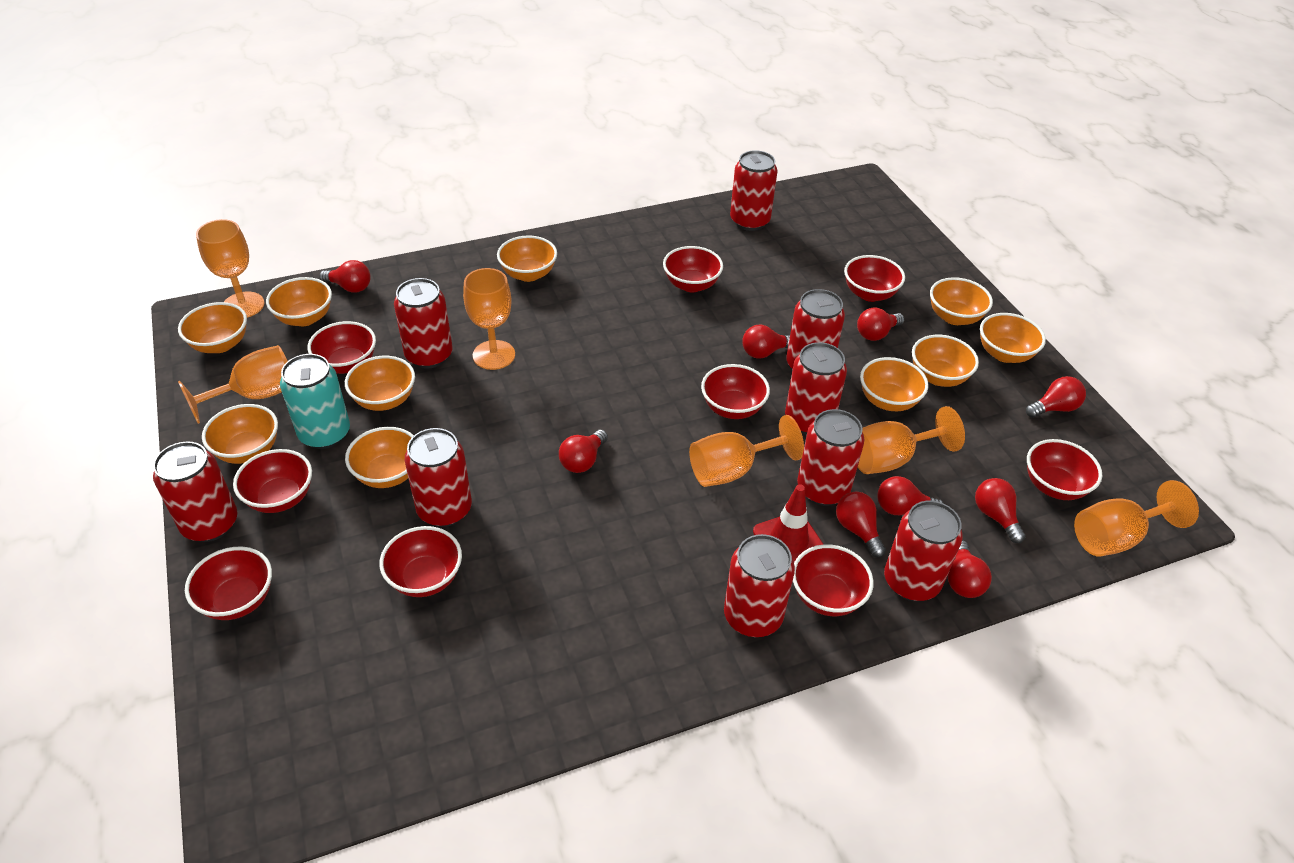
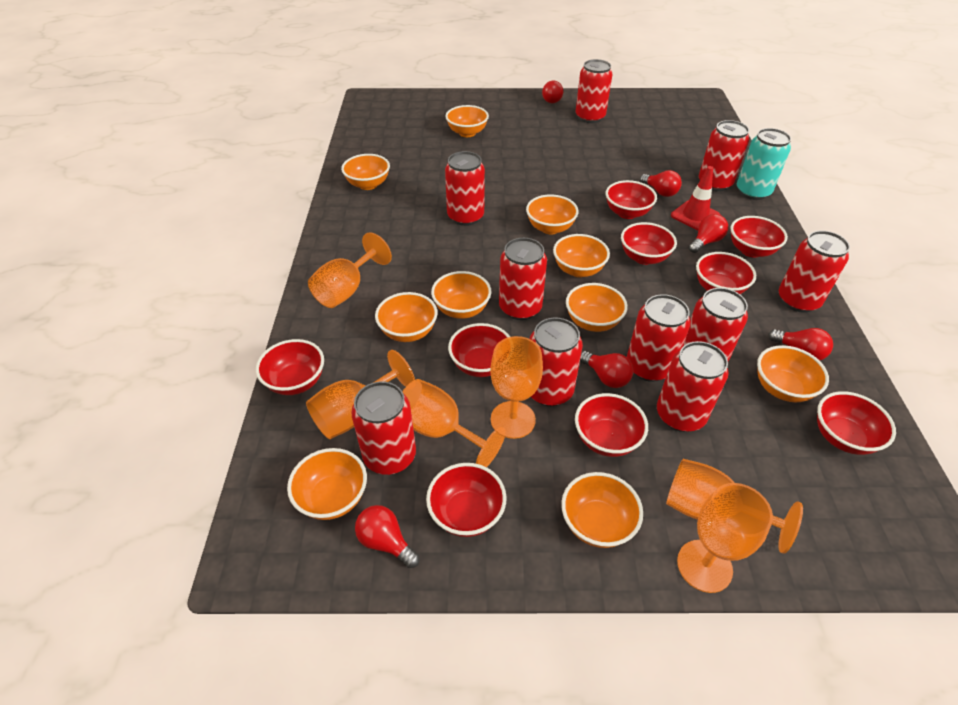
red can: [153,441,238,542] [394,278,453,369] [404,428,472,527] [724,534,795,637] [730,150,778,231] [785,342,847,435] [786,289,845,370] [797,409,864,506] [884,501,963,601] = 9 -> [351,382,416,475] [445,151,485,226] [499,238,547,320] [530,318,583,406] [575,59,613,123] [627,294,691,382] [657,341,729,432] [683,288,748,362] [699,120,749,191] [779,231,850,313] = 10
red light bulb: [319,260,371,293] [559,429,608,473] [742,325,790,359] [836,492,886,558] [857,307,904,341] [877,476,943,515] [948,540,992,598] [975,478,1026,543] [1026,376,1086,418] = 9 -> [355,505,420,568] [542,81,563,103] [580,351,633,388] [640,170,682,197] [689,214,728,253] [768,328,833,361] = 6

